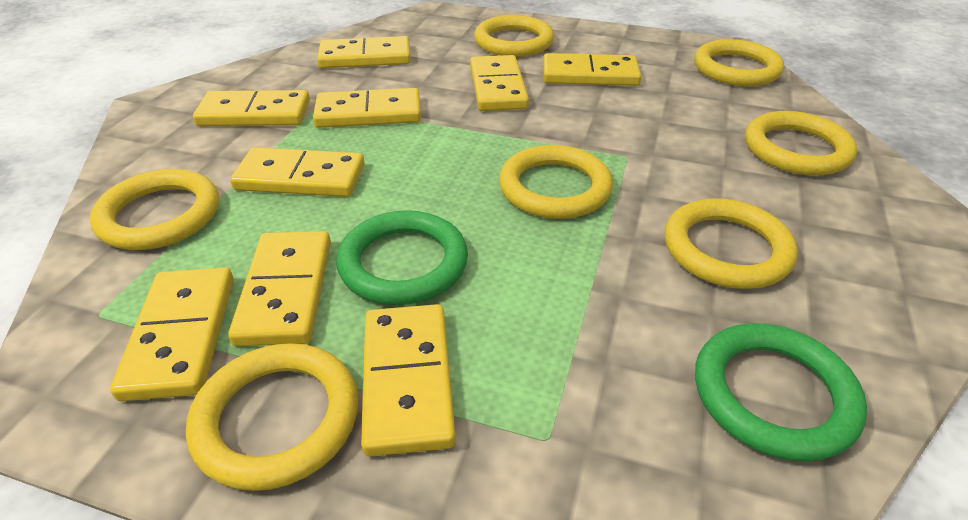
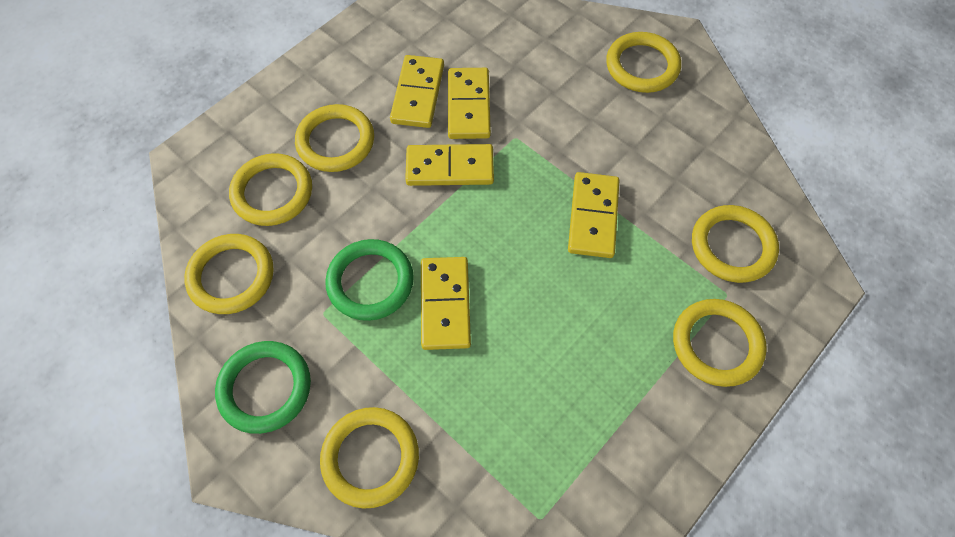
yellow domino: [110,267,234,401] [193,90,310,126] [228,231,331,346] [230,147,365,197] [313,88,421,128] [317,36,411,68] [361,304,456,457] [470,55,529,111] [543,53,641,86] = 9 -> [390,55,444,128] [405,144,494,186] [421,257,471,350] [448,68,491,139] [568,172,619,258] = 5

